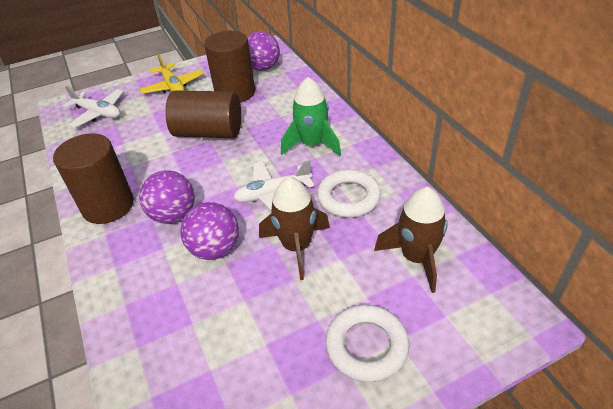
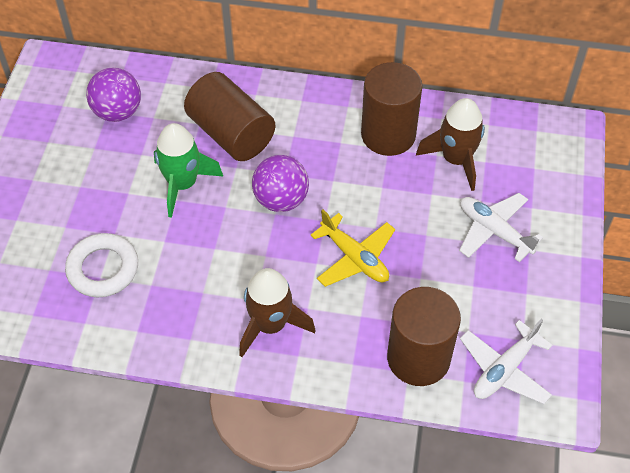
purple ball: [139,170,195,224] [180,202,239,260] [247,31,280,71] = 3 -> [86,68,141,122] [252,155,309,212] = 2
white ring: [317,170,381,218] [325,305,409,382] = 2 -> [65,233,138,297] = 1

